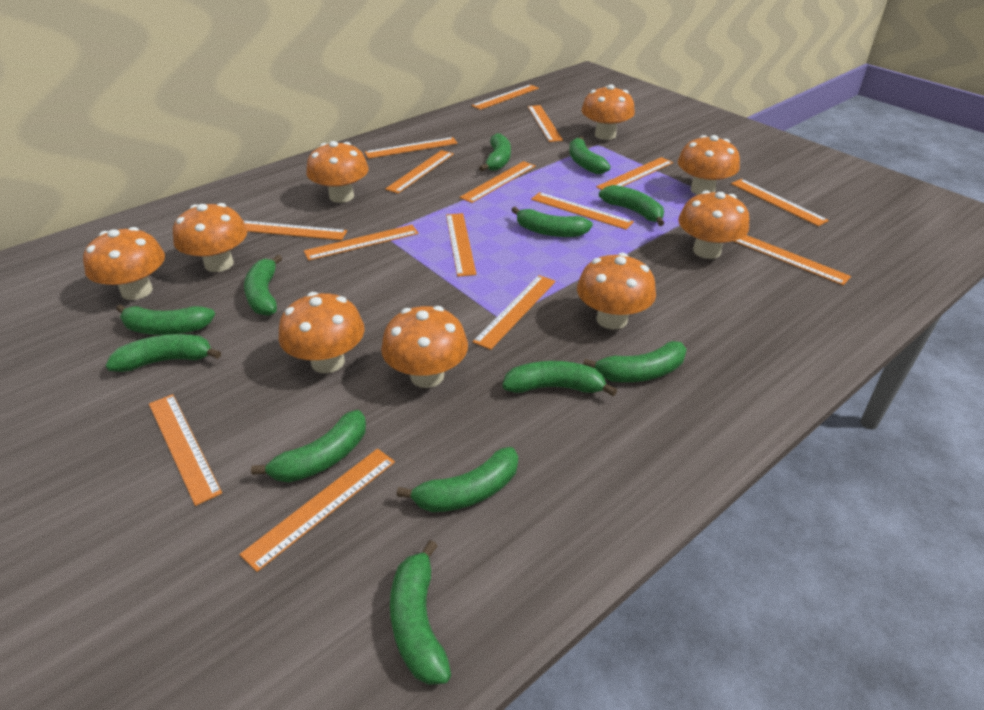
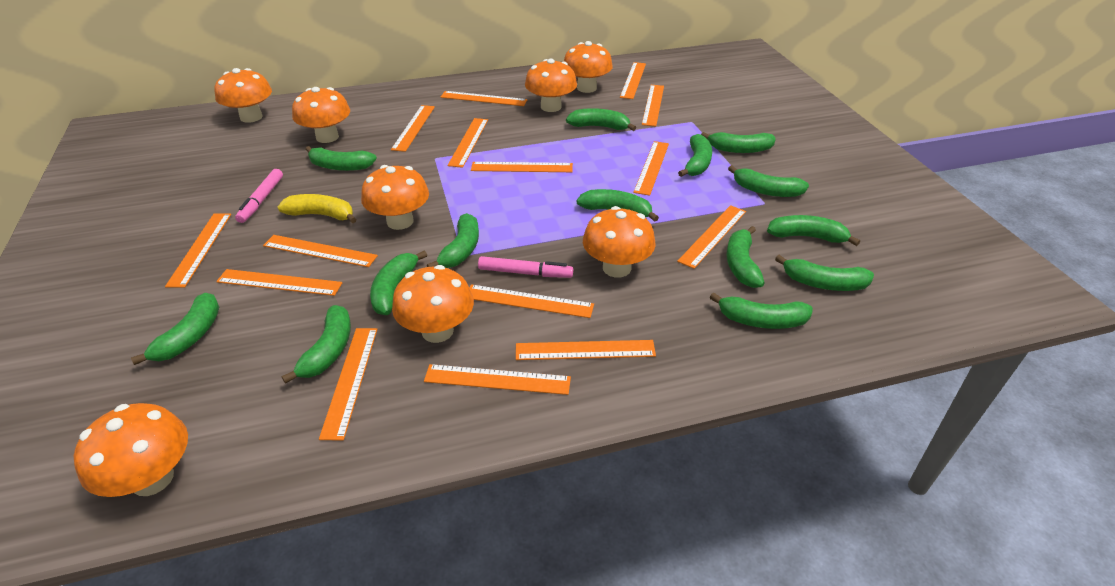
green banana: [106,334,221,372] [116,304,215,335] [244,255,282,316] [251,410,366,482] [390,540,451,685] [397,447,518,512] [479,133,511,171] [502,361,617,396] [511,207,593,237] [569,136,610,174] [583,341,687,382] [599,185,664,226] = 12 -> [131,293,219,365] [282,305,351,384] [305,146,377,171] [370,251,427,315] [427,213,479,268] [566,108,636,131] [576,189,659,222] [678,134,712,177] [701,132,776,153] [710,292,813,329] [726,226,765,288] [728,165,809,197] [767,215,860,246] [775,255,874,291] = 14
orange mushroom: [83,227,165,300] [173,203,247,272] [279,292,365,373] [306,141,369,203] [381,306,468,388] [577,253,656,329] [581,84,635,140] [678,135,740,195] [678,190,749,259] = 9 -> [73,403,188,497] [215,68,272,123] [292,87,350,143] [361,165,429,230] [392,265,474,343] [525,59,577,112] [564,41,613,93] [583,206,656,278] = 8
pink marker: none = 0 -> [235,169,283,223] [478,256,573,278] = 2
yellow banana: none = 0 -> [278,194,357,223] = 1

